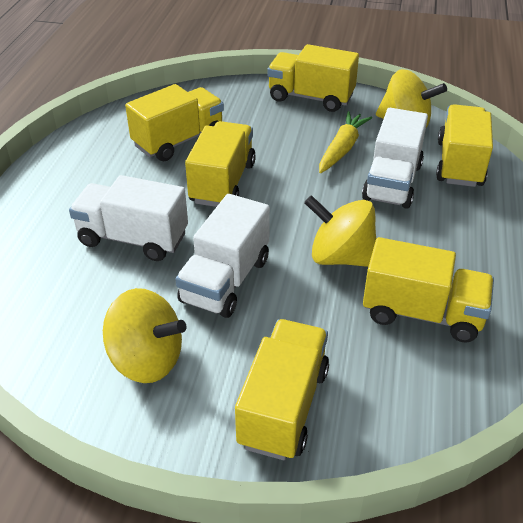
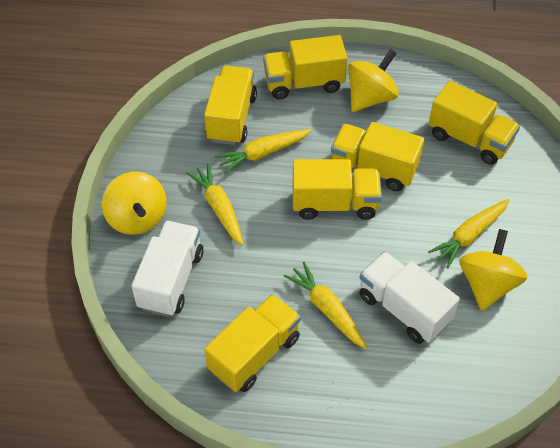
white truck: [69,175,188,261] [176,194,270,318] [362,108,428,209] = 3 -> [131,221,203,317] [359,252,460,344] = 2
yellow carrot: [319,111,372,173] = 1 -> [186,163,243,245] [215,129,311,174] [284,262,367,349] [428,199,509,268] = 4

